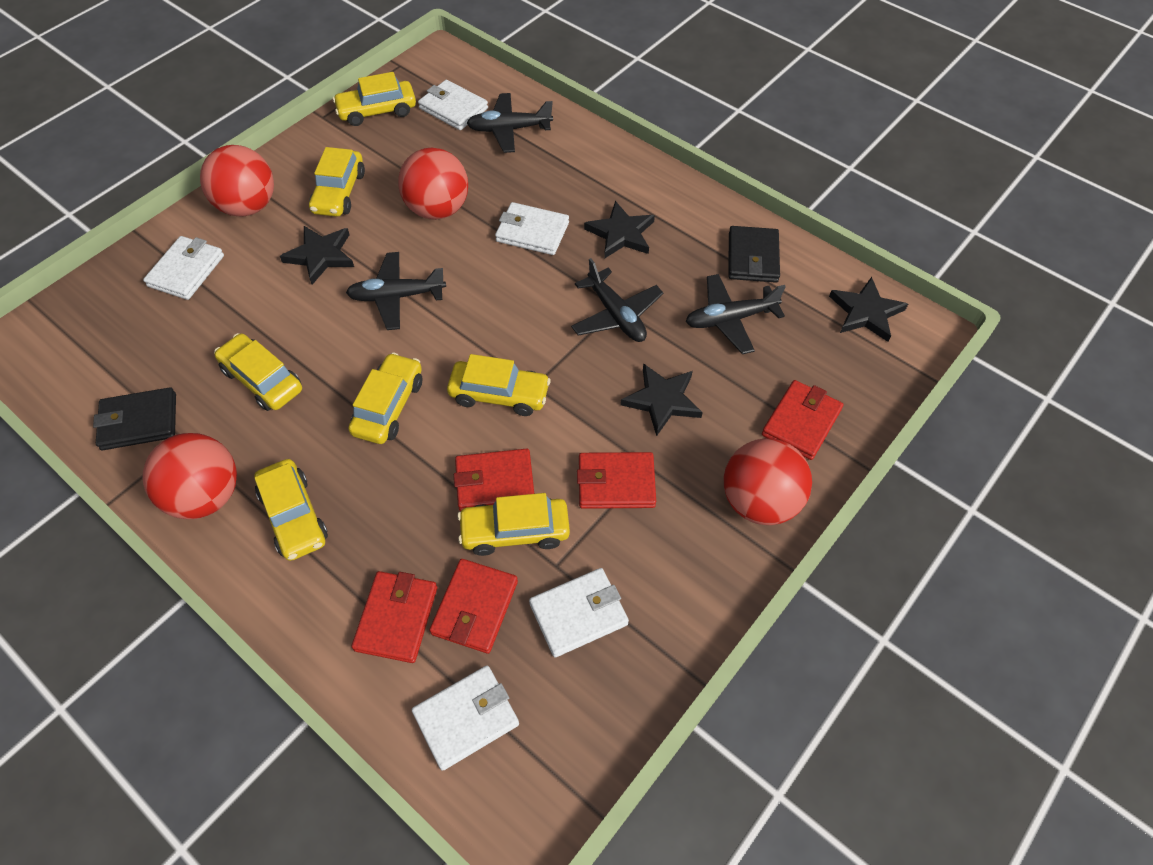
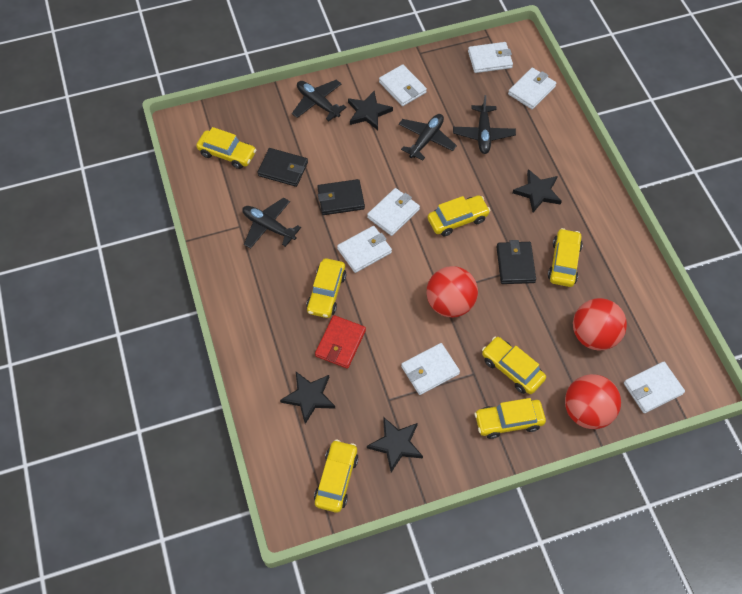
black wallet: [93,387,176,450] [728,226,780,282] = 2 -> [257,148,308,187] [317,179,365,215] [496,240,536,284] = 3
red ball: [142,433,237,519] [200,145,274,217] [398,148,468,220] [724,438,812,525] = 4 -> [426,266,478,318] [565,374,621,429] [573,298,627,351] = 3
red wallet: [352,571,437,663] [429,559,518,654] [454,449,534,511] [577,452,656,509] [762,380,843,460] = 5 -> [315,315,366,369] = 1
white wallet: [143,236,224,300] [412,666,519,771] [418,80,488,130] [495,202,569,255] [529,568,629,657] = 5 -> [337,226,392,273] [367,188,420,236] [379,64,427,106] [401,343,460,395] [468,42,513,73] [508,68,556,109] [624,362,685,413] = 7

